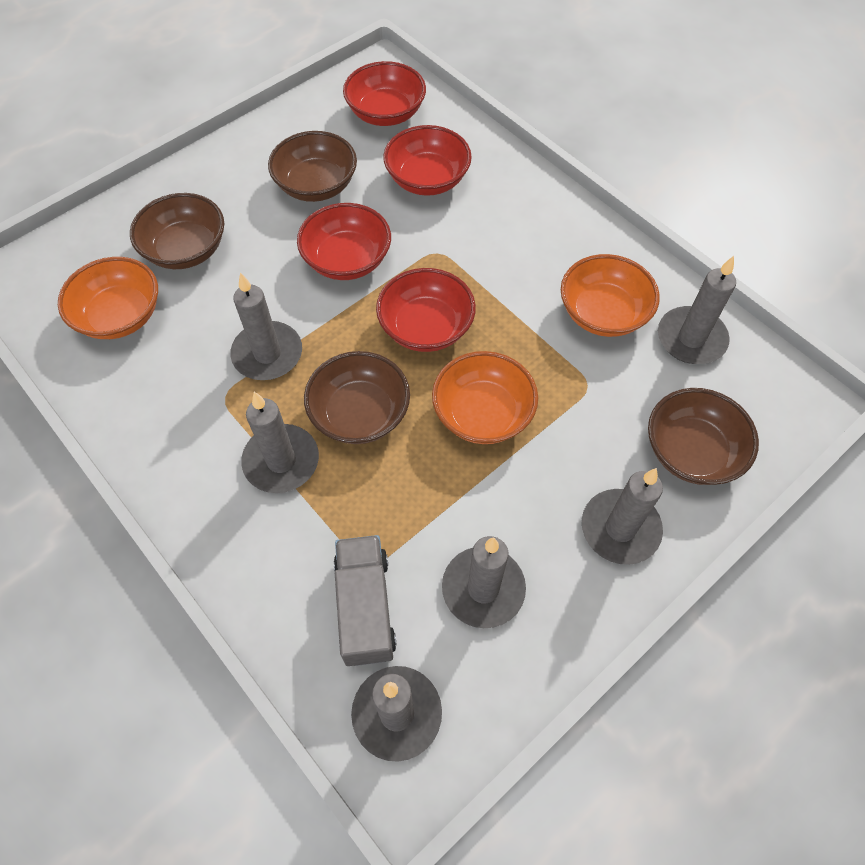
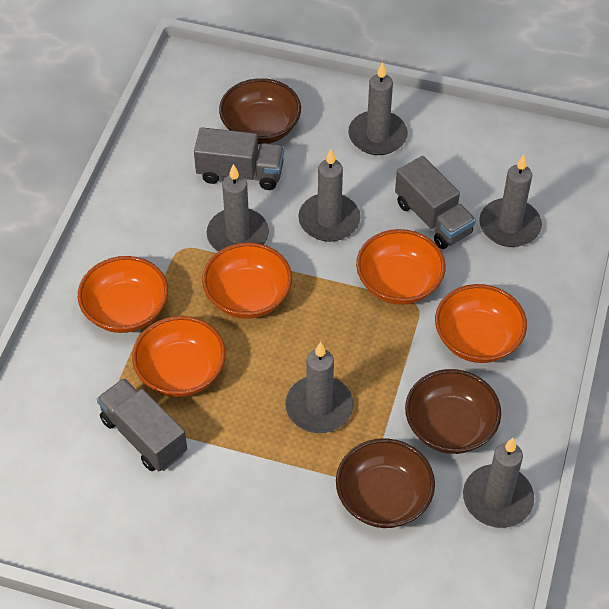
brown bowl: [130,193,224,269] [268,131,357,202] [304,351,410,444] [648,388,759,485] = 4 -> [219,78,301,144] [336,438,435,528] [405,369,501,454] = 3
grey truck: [334,535,397,666] = 1 -> [97,378,187,471] [194,127,284,190] [395,156,476,249] = 3
orange bowl: [58,257,158,339] [432,351,538,444] [561,254,660,337] = 3 -> [78,256,168,333] [132,316,226,397] [202,242,292,318] [356,229,446,305] [435,284,527,363] = 5
red bowl: [297,203,391,280] [343,61,426,126] [376,268,476,352] [383,125,472,196] = 4 -> none = 0

